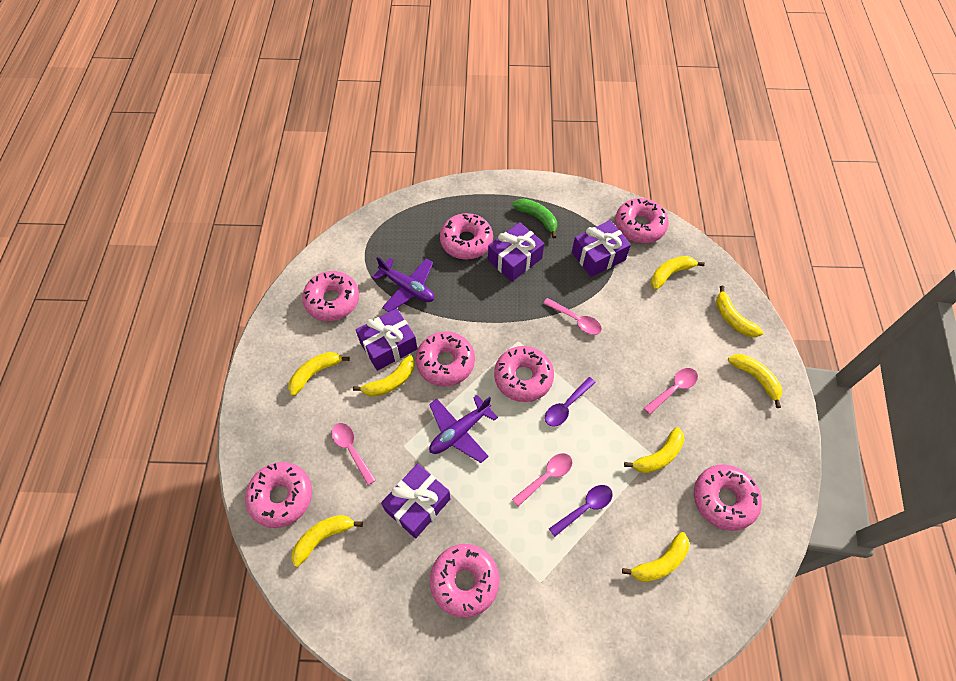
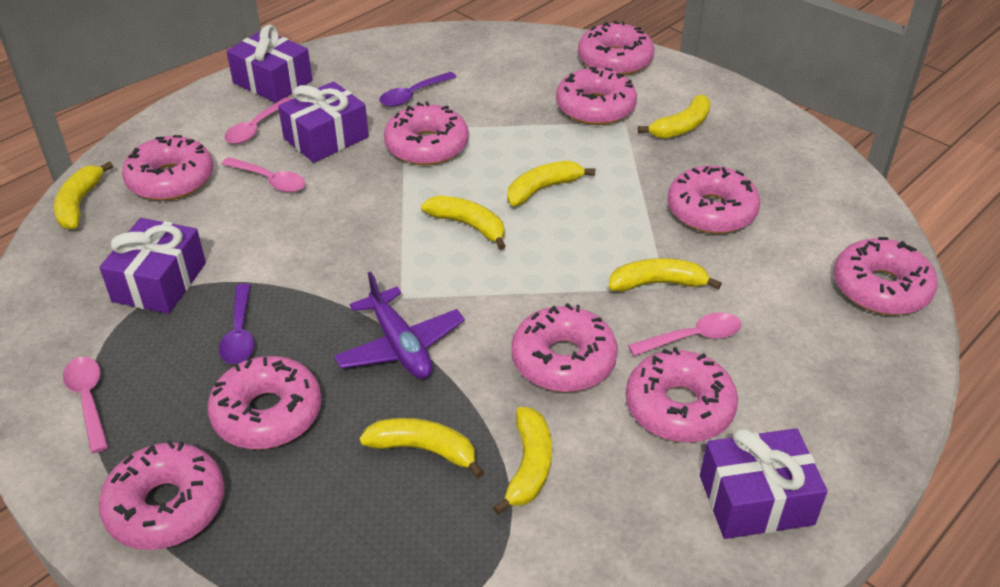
green banana: [513,198,557,238] = 1 -> none = 0
pink donut: [245,462,312,528] [302,271,359,321] [416,331,475,387] [430,544,500,618] [440,213,493,260] [494,346,554,402] [615,198,669,243] [694,464,762,531] = 8 -> [99,440,225,550] [122,135,214,201] [208,356,322,449] [384,101,469,166] [511,303,618,392] [556,67,637,125] [578,21,654,75] [626,347,738,442] [668,165,760,234] [834,237,937,315] = 10
purple plane: [372,257,434,312] [429,395,498,463] = 2 -> [334,272,465,379] = 1
yellow banana: [288,352,350,396] [291,515,363,567] [353,355,415,397] [622,532,689,582] [624,427,684,473] [651,256,705,290] [716,286,763,338] [728,354,782,408] = 8 -> [54,161,113,230] [359,418,484,478] [421,196,506,250] [493,407,552,514] [507,161,595,206] [609,258,722,292] [638,95,711,139] = 7

